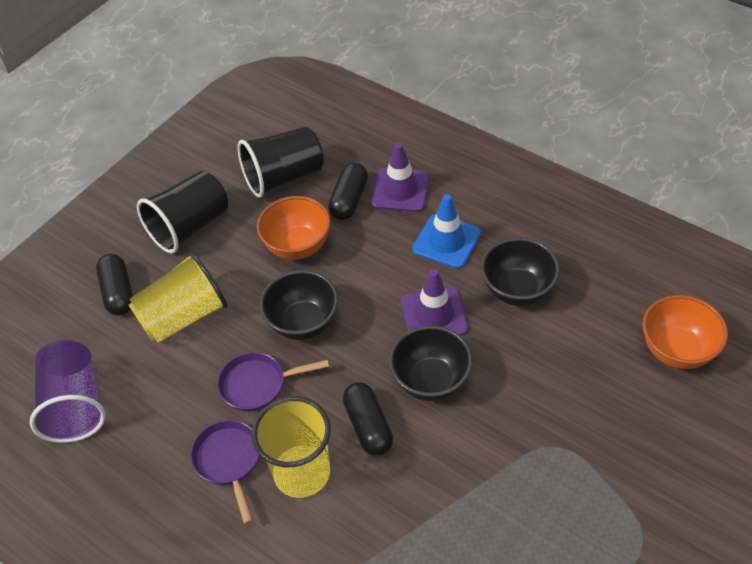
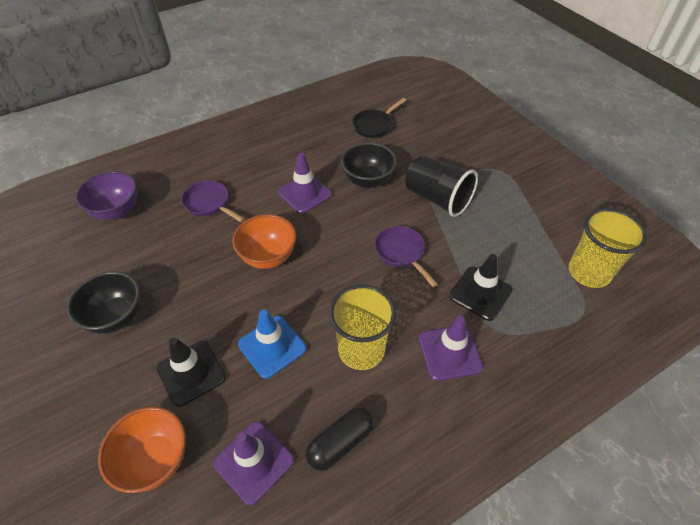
black bowl: [260,270,338,340] [389,325,473,401] [481,237,560,306] = 3 -> [67,271,140,334] [341,142,397,188] = 2
black capsule: [96,254,133,315] [328,163,368,220] [343,382,393,456] = 3 -> [306,407,374,471] = 1
black cup: [137,171,228,253] [238,127,324,198] = 2 -> [405,155,478,217] = 1
black pan: none = 0 -> [352,98,406,138] = 1
black traffic cone: none = 0 -> [157,337,226,407] [449,254,512,321] = 2
purple bowl: none = 0 -> [75,171,137,220] = 1
purple cup: [30,340,106,443] = 1 -> none = 0
purple traffic cone: [371,143,430,212] [401,269,468,336] = 2 -> [213,421,294,505] [278,153,332,214] [419,316,483,381] = 3

